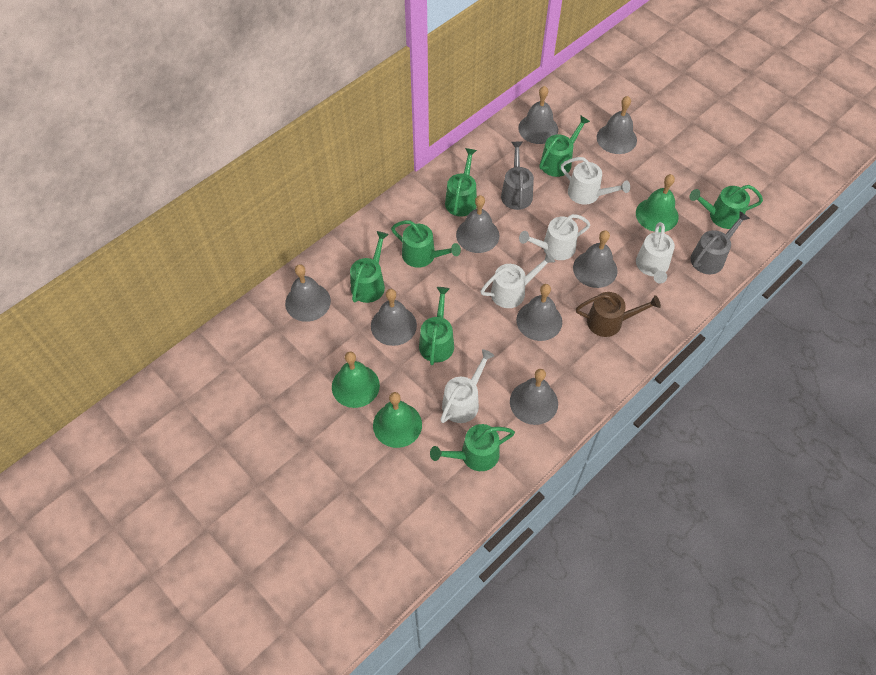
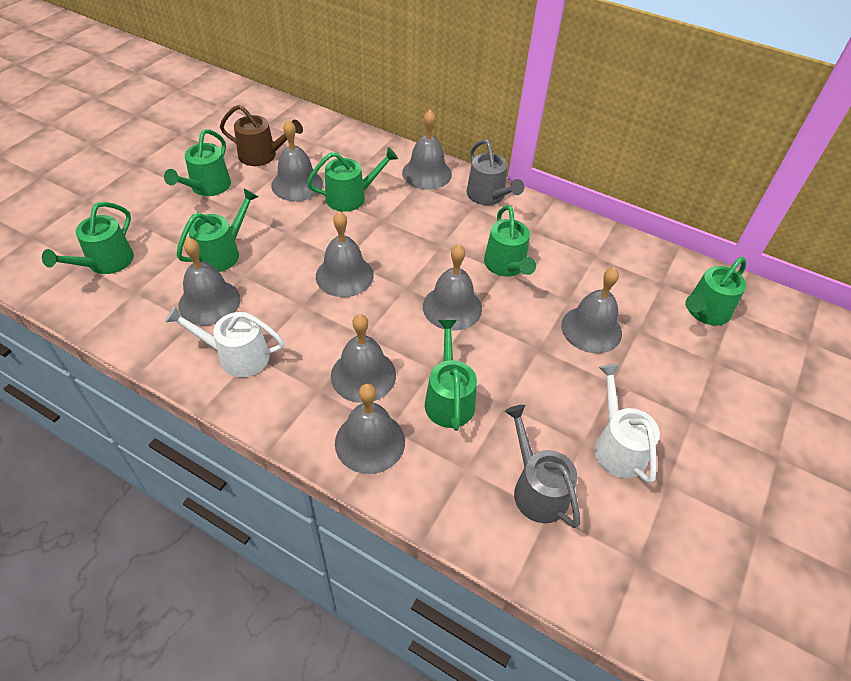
green bell: [332,351,380,408] [373,392,422,448] [636,174,679,232] = 3 -> none = 0
white watering can: [440,349,494,423] [480,252,555,308] [519,214,591,260] [561,157,630,205] [636,222,675,284] = 5 -> [165,306,284,377] [594,364,660,483] = 2

